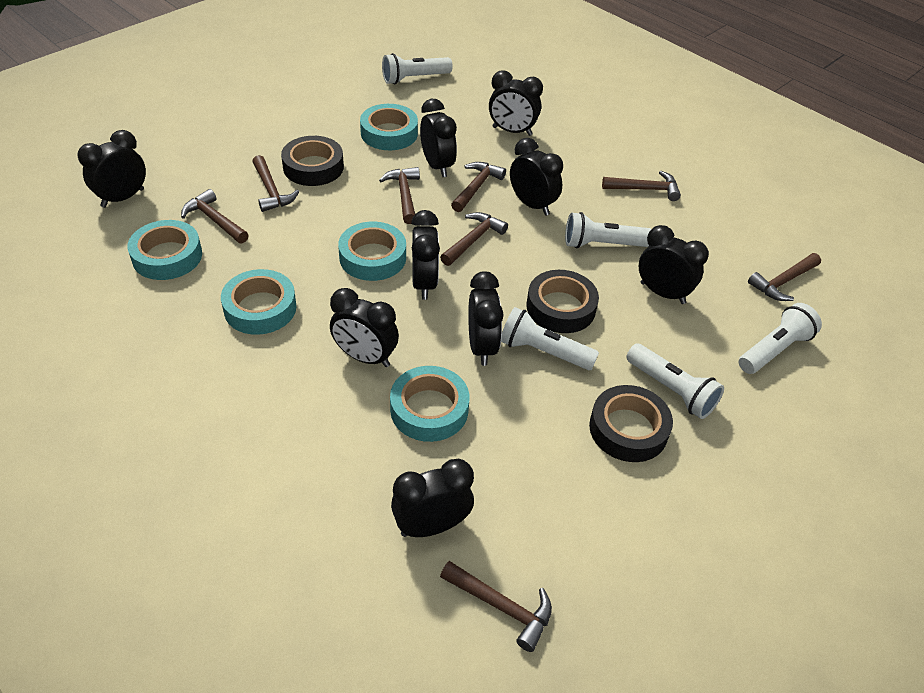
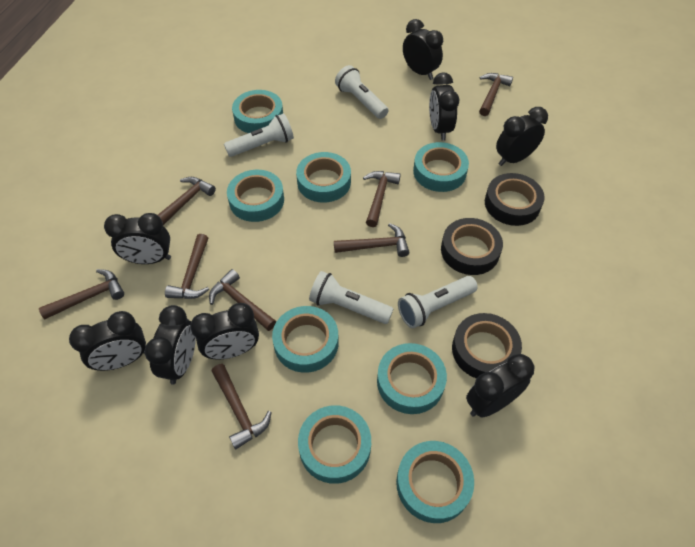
black clock: [77,130,146,208] [330,288,399,367] [391,459,474,537] [411,210,440,300] [420,99,457,177] [468,271,503,366] [489,71,543,136] [510,138,563,216] [639,225,709,304] = 9 -> [69,311,146,371] [104,213,171,264] [145,305,196,385] [190,303,259,360] [403,19,443,80] [429,72,459,141] [466,354,535,418] [496,107,548,166] = 8
turquoise tape: [127,220,202,280] [221,269,297,335] [338,222,406,281] [360,104,418,150] [390,366,469,442] = 5 -> [227,170,284,222] [232,90,283,133] [272,306,339,373] [296,152,351,203] [298,405,371,484] [377,343,447,414] [396,441,474,523] [413,142,469,192] = 8
white flashlight: [382,53,453,84] [501,307,599,370] [565,212,651,249] [626,344,724,419] [739,303,822,374] = 5 -> [224,113,294,157] [309,271,393,324] [335,65,389,119] [398,276,478,328] = 4

